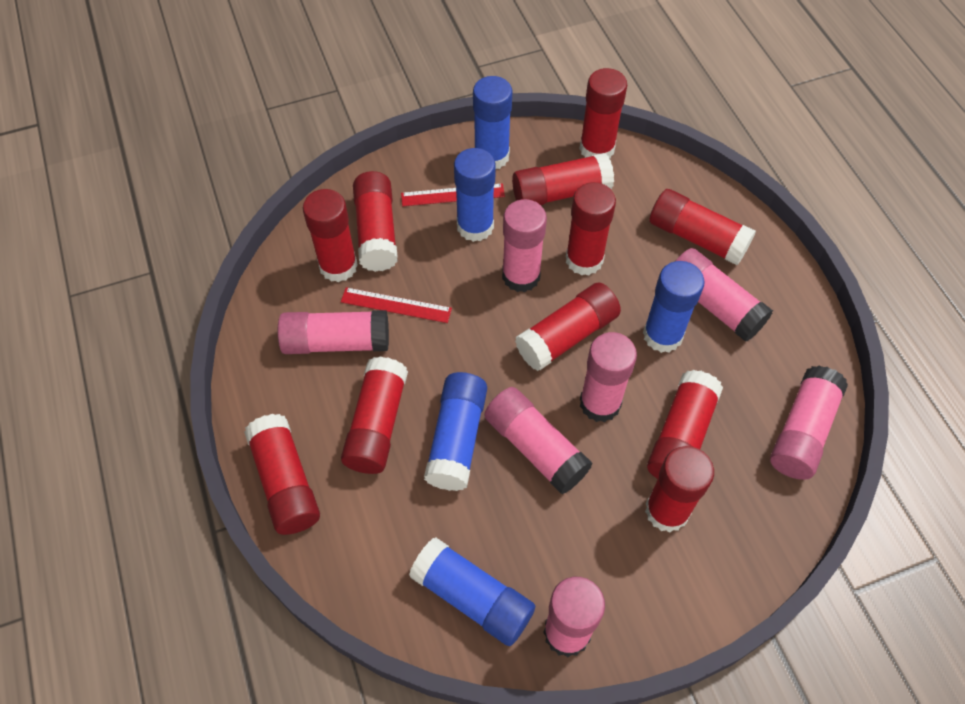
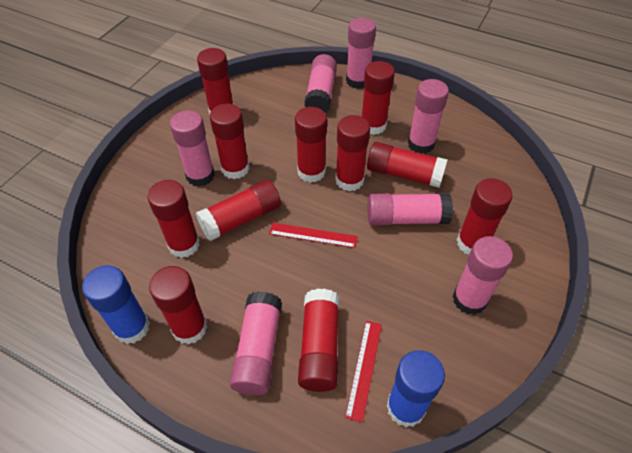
blue glue stick: [409,538,535,646] [424,372,487,491] [454,148,496,242] [473,76,512,169] [643,261,704,353] = 5 -> [82,265,150,344] [387,350,445,427] = 2

